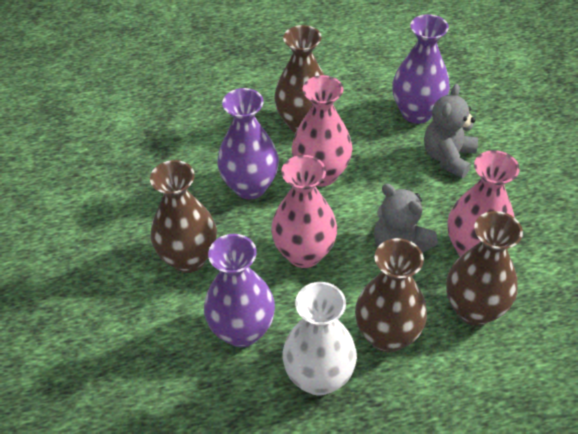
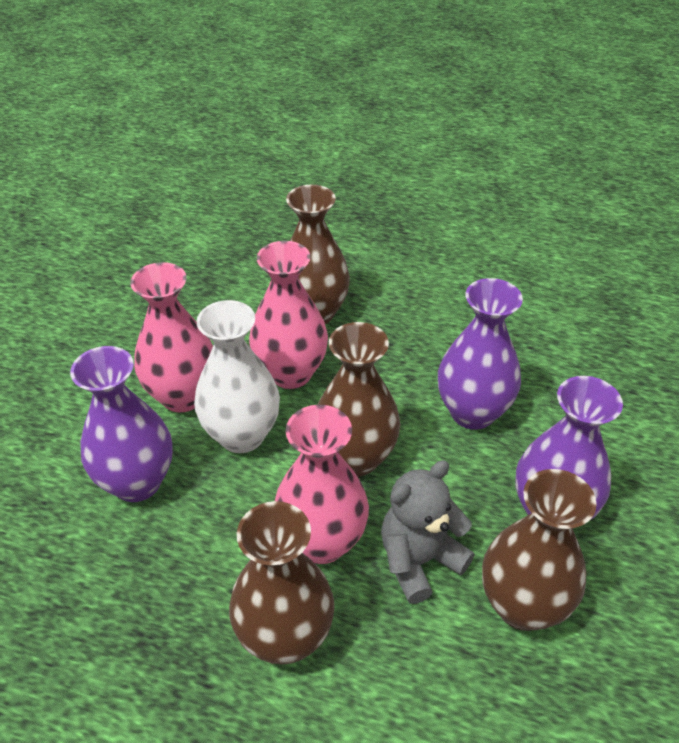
grey teddy bear: [374,184,438,253] [424,84,478,178] = 2 -> [381,460,474,604] = 1

